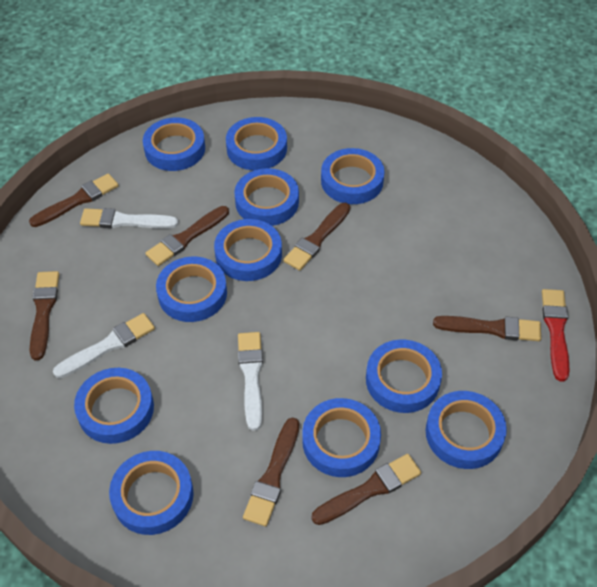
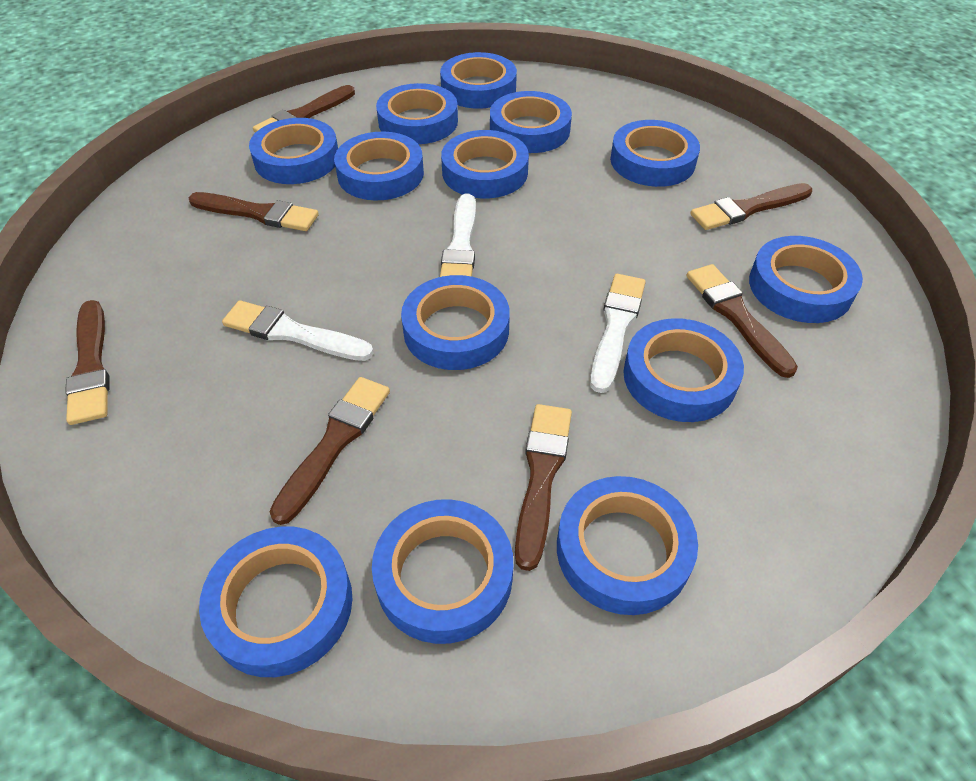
blue tape: [74,368,154,444] [109,451,194,535] [143,117,205,171] [156,256,227,322] [214,219,282,281] [226,117,287,170] [234,168,299,226] [302,398,381,477] [321,148,385,204] [366,340,442,413] [426,391,507,469] = 11 -> [199,527,353,677] [249,118,338,184] [334,132,424,200] [372,499,513,644] [376,83,458,144] [401,275,510,370] [440,52,517,109] [441,130,529,198] [490,91,572,153] [557,476,698,615] [610,120,700,187] [623,318,744,422] [749,236,863,323] = 13
red brush: [542,289,569,382] = 1 -> none = 0

